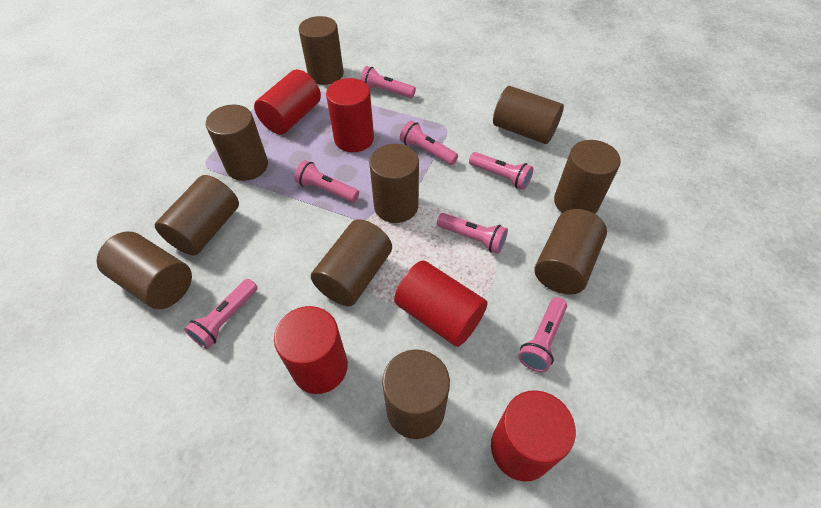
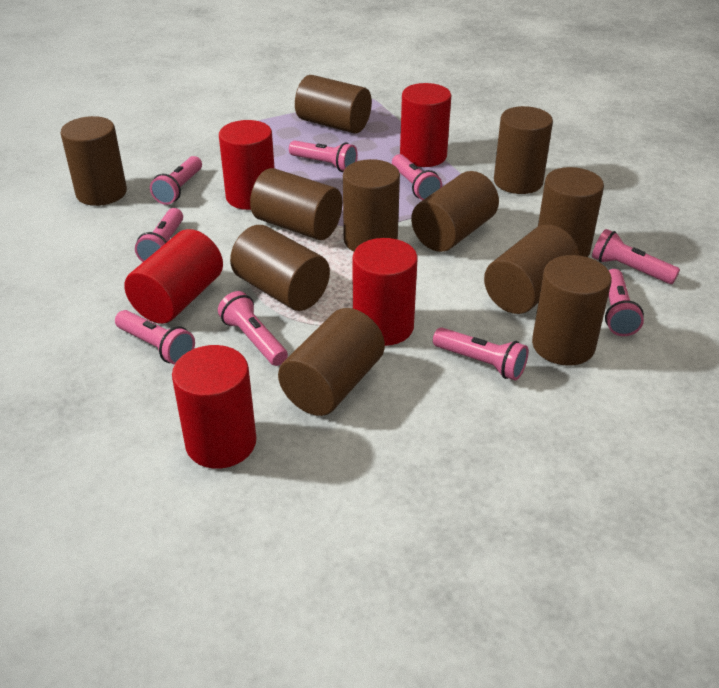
brown cylinder: [97,232,192,309] [155,175,239,256] [206,105,268,181] [299,16,344,85] [311,219,392,306] [369,144,419,223] [382,349,450,439] [493,86,564,144] [535,209,607,294] [554,140,621,214] = 10 -> [60,116,127,206] [230,225,330,311] [250,168,342,240] [278,308,385,416] [295,75,372,134] [343,159,400,252] [411,171,499,252] [484,225,579,314] [494,106,553,194] [532,255,612,366] [538,167,604,257] = 11
pink flashlight: [184,279,258,349] [294,160,359,202] [360,66,416,98] [400,121,458,165] [437,213,508,254] [469,152,534,190] [518,297,567,372] = 7 -> [115,310,195,365] [135,208,183,262] [150,156,202,205] [218,291,288,366] [289,140,358,172] [392,154,442,200] [433,327,528,380] [592,229,680,284] [605,269,644,336] = 9

